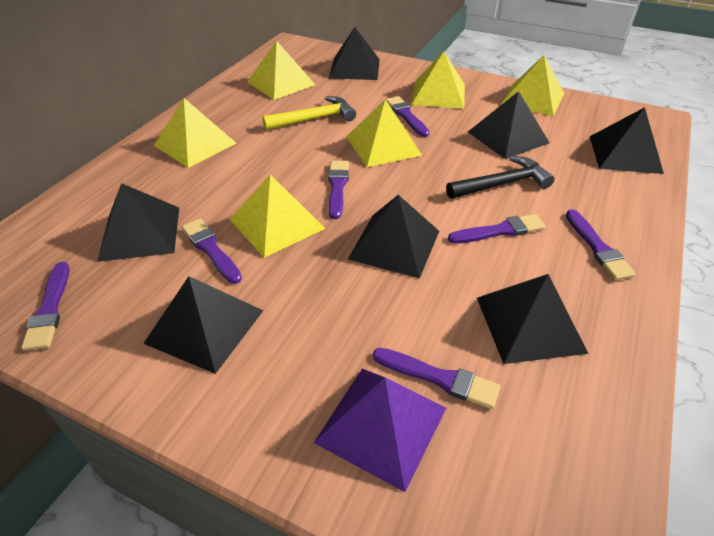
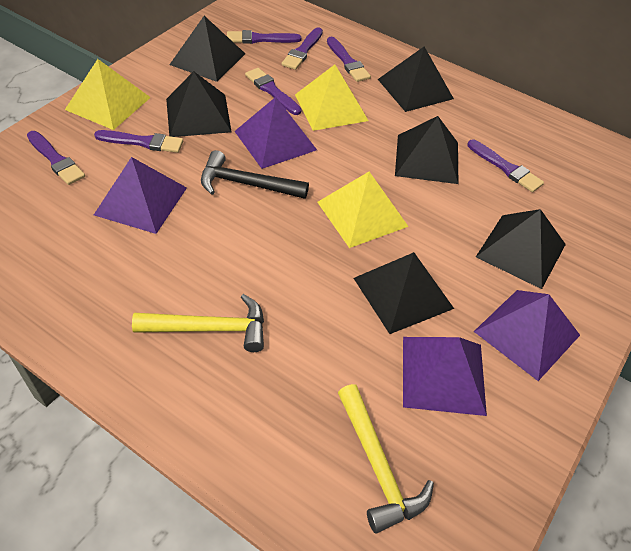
black pyramid: [97,183,179,262] [143,276,264,374] [329,27,380,80] [348,195,439,279] [468,91,549,159] [477,274,589,364] [590,107,664,174] = 7 -> [166,71,232,137] [169,16,245,82] [354,252,454,334] [378,47,454,112] [395,116,458,184] [476,209,566,289] = 6
purple pyramid: [314,369,446,492] = 1 -> [94,157,187,234] [234,97,317,169] [403,337,487,416] [474,290,580,381] = 4
yellow hammer: [262,96,356,130] = 1 -> [132,294,264,352] [338,384,434,533] = 2
yellow pyramid: [154,98,236,168] [230,174,326,258] [247,41,315,100] [346,99,422,167] [411,51,465,109] [501,55,564,116] = 6 -> [65,59,151,130] [295,65,369,131] [317,172,409,248] = 3

